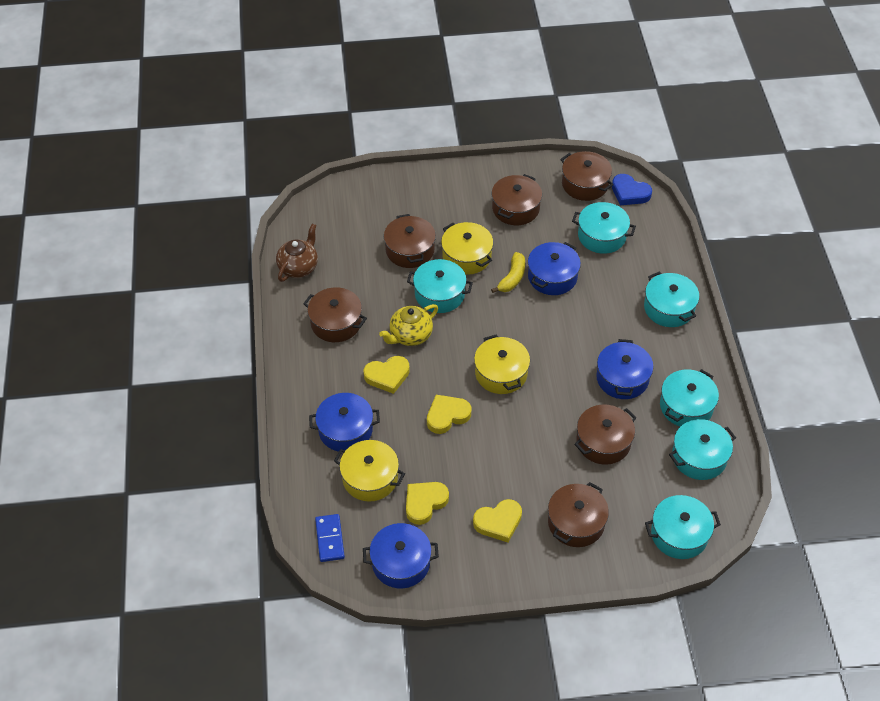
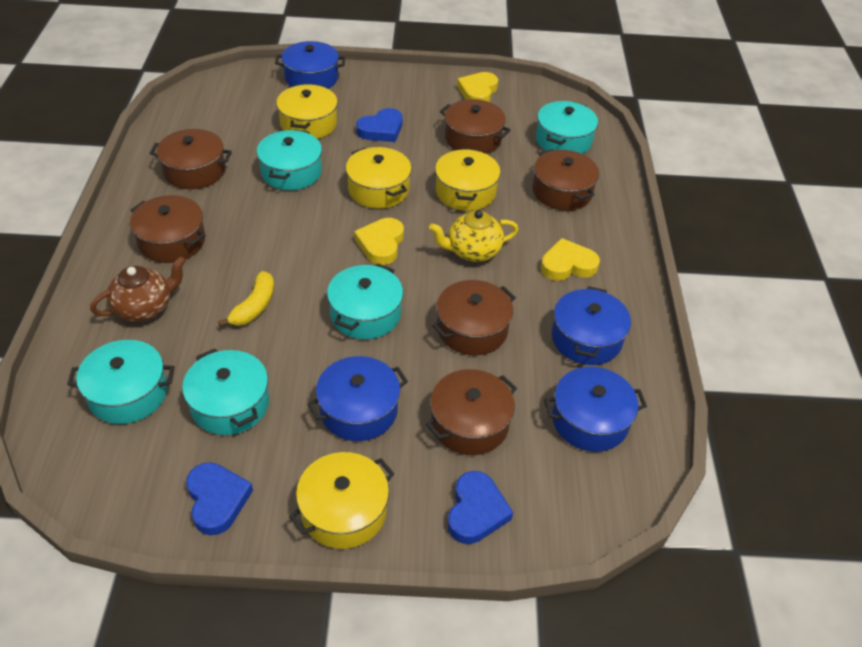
blue domino: [315,514,345,562] = 1 -> none = 0
blue heart: [612,174,652,205] = 1 -> [186,462,253,535] [356,108,403,142] [448,471,513,544] = 3
turquoise pot: [407,259,473,313] [572,202,636,254] [644,272,699,327] [645,495,721,559] [660,369,719,427] [669,419,736,480] = 6 -> [67,340,175,424] [182,349,269,435] [257,129,322,190] [327,264,403,339] [536,101,598,154] = 5
yellow heart: [363,356,410,394] [406,482,449,525] [427,395,472,434] [473,499,522,542] = 4 -> [354,218,404,265] [457,72,498,102] [541,238,600,281] = 3
yellow pot: [334,440,405,501] [441,222,493,275] [474,334,530,394] = 3 -> [276,84,338,139] [289,452,395,549] [346,147,412,209] [435,148,500,211] = 4

